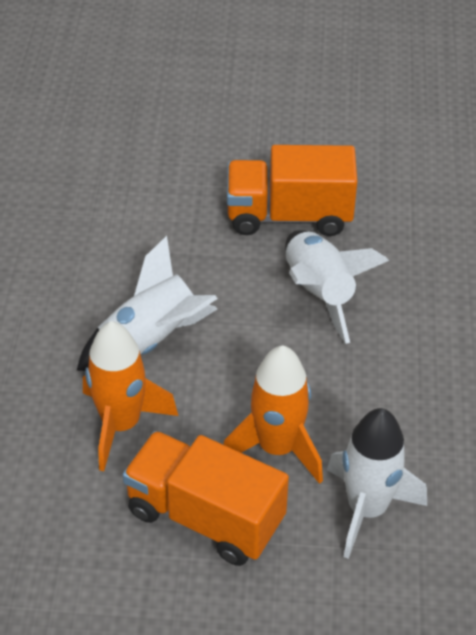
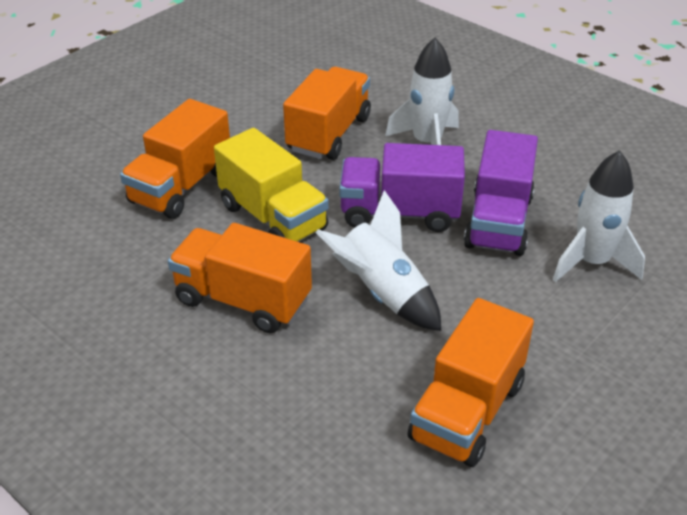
orange rocket: [83,321,178,471] [223,345,323,484] = 2 -> none = 0
orange truck: [122,431,289,566] [227,145,357,236] = 2 -> [120,99,230,219] [168,223,312,333] [283,67,371,160] [408,298,534,467] = 4
purple truck: none = 0 -> [339,143,465,232] [464,130,538,256] = 2
yellow truck: none = 0 -> [214,128,329,242] = 1

